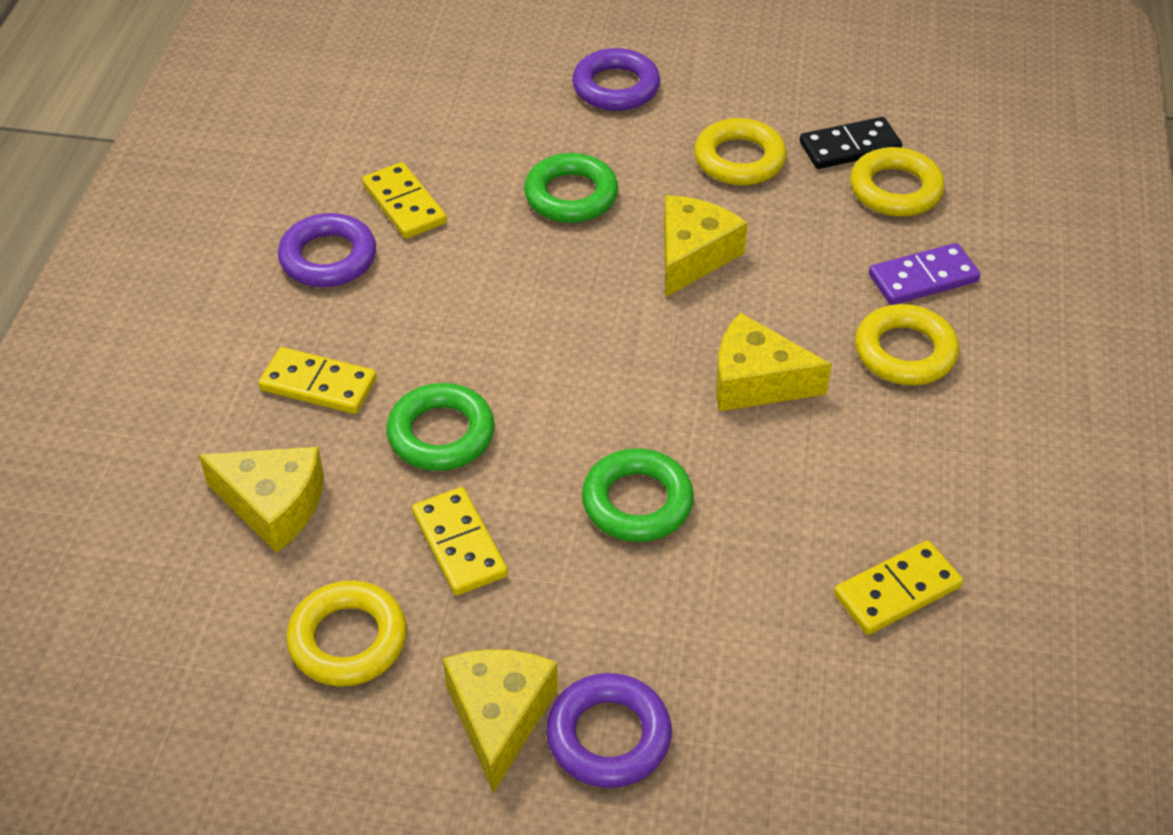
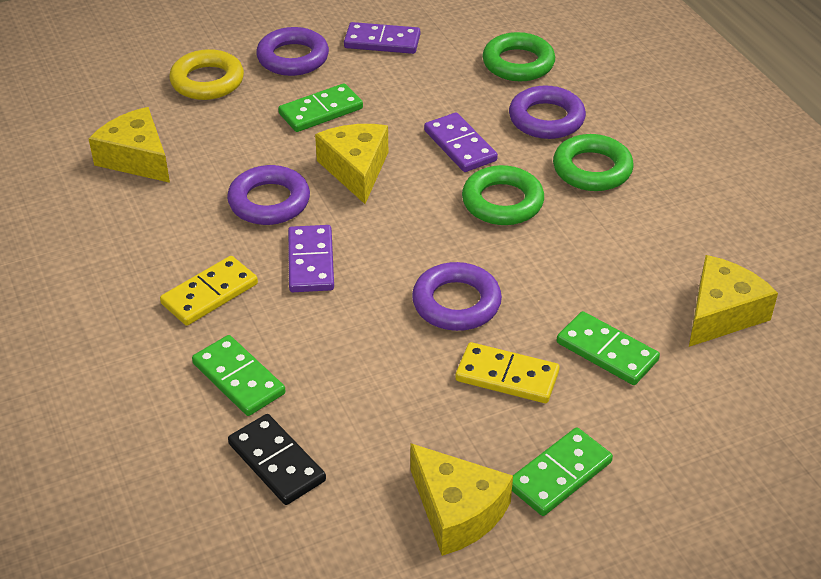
green domino: none = 0 -> [192,335,285,416] [278,83,363,132] [512,427,613,516] [557,311,660,385] = 4
purple domino: [869,243,981,305] = 1 -> [288,225,334,292] [344,22,420,54] [424,113,498,172] = 3
purple ring: [278,213,376,287] [546,673,672,788] [572,48,660,111] = 3 -> [227,165,310,225] [256,27,329,76] [412,262,502,331] [509,86,586,139] = 4
yellow domino: [258,347,377,414] [362,162,447,239] [412,487,508,595] [834,540,963,635] = 4 -> [160,256,258,326] [455,342,560,403] = 2
yellow ring: [286,581,407,686] [694,118,787,185] [850,147,945,216] [855,304,959,385] = 4 -> [169,49,244,100] = 1

